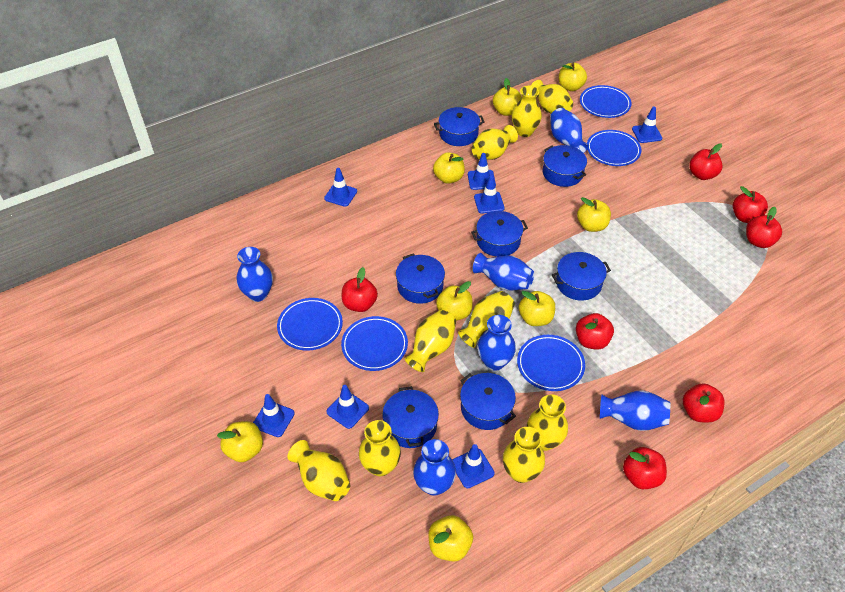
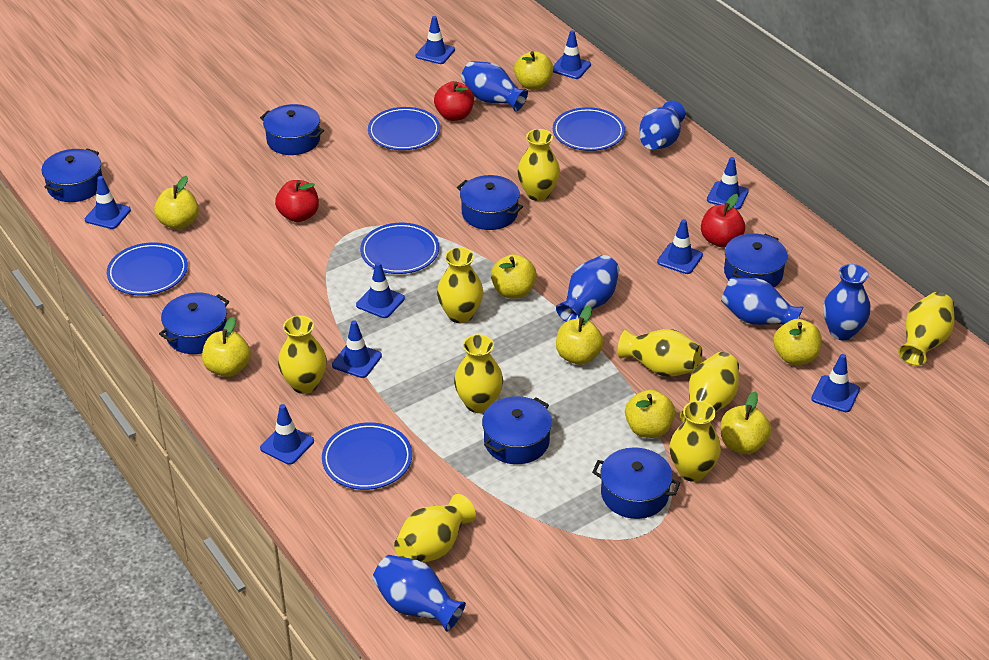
blue traffic cone: [253,394,295,437] [324,168,357,207] [326,385,369,429] [453,444,495,488] [468,153,496,190] [474,175,505,214] [632,106,662,143] = 7 -> [85,176,131,229] [260,404,314,465] [332,320,382,378] [356,262,405,318] [416,16,455,64] [553,30,591,79] [657,219,703,274] [707,157,749,210] [811,354,860,412] = 9
red apple: [342,267,378,312] [576,313,614,350] [623,447,667,489] [683,383,725,423] [689,144,723,180] [733,186,768,223] [746,207,782,248] = 7 -> [275,180,319,222] [434,81,474,121] [701,194,745,247] = 3

